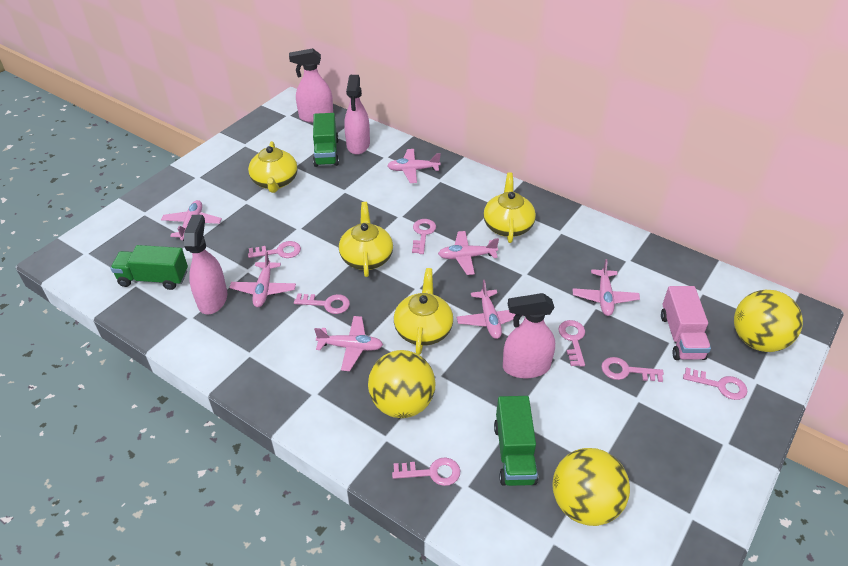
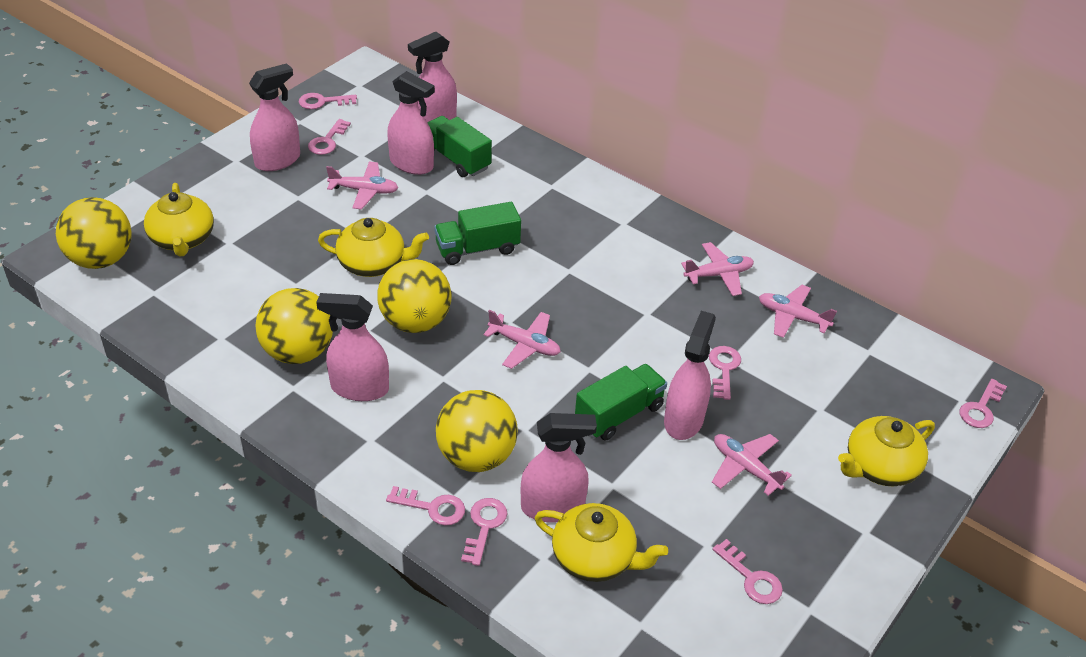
pink plane: [161,200,222,241] [229,251,296,307] [314,316,383,371] [387,149,441,183] [438,231,499,275] [456,280,516,339] [573,259,640,316] = 7 -> [326,162,398,209] [484,310,561,369] [681,242,754,296] [712,434,792,496] [759,285,837,338] = 5
pink spray bottle: [184,215,227,315] [289,48,333,123] [344,75,370,155] [503,293,555,378] = 4 -> [249,63,300,171] [316,293,389,401] [387,71,435,175] [408,32,457,122] [521,413,597,523] [664,311,716,440] = 6
pink truck: [661,286,711,360] = 1 -> none = 0
yellow ball: [368,350,436,418] [553,448,630,526] [734,290,803,352] = 3 -> [56,197,132,269] [255,288,333,364] [377,259,452,333] [436,390,518,472] = 4

